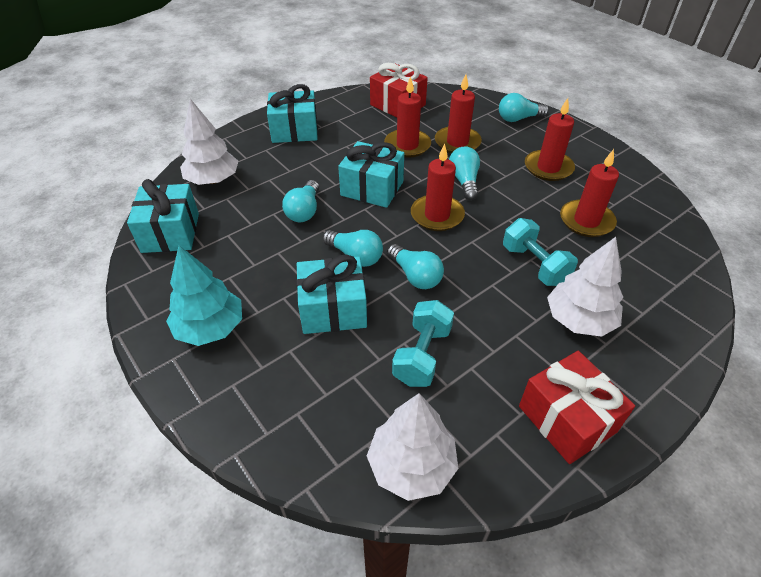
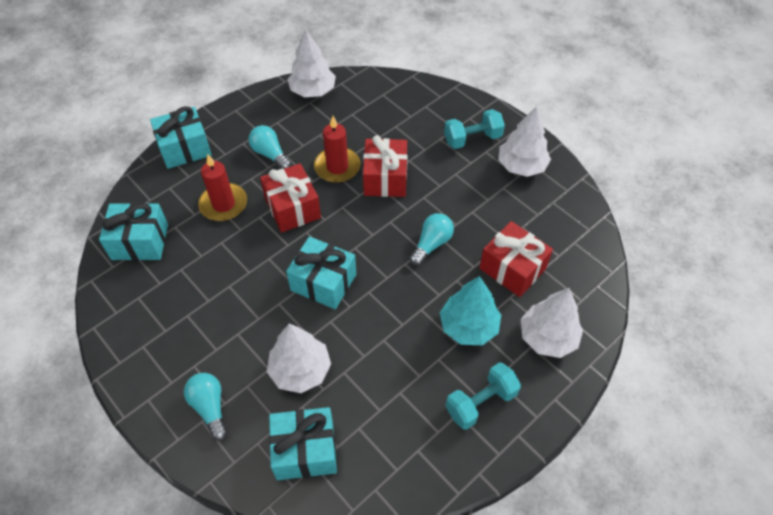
red candle: [384,76,431,158] [411,143,465,231] [435,75,482,154] [525,98,575,181] [560,149,619,237] = 5 -> [198,154,247,221] [314,116,361,183] = 2
red gift: [370,63,428,117] [519,351,635,464] = 2 -> [260,163,321,233] [363,135,408,197] [479,221,553,297] = 3
turquoise light bulb: [282,180,319,222] [323,230,383,267] [387,244,444,289] [449,146,480,200] [499,93,549,122] = 5 -> [184,373,228,441] [249,125,291,169] [409,213,454,266] = 3
white tree: [180,99,238,185] [367,393,458,501] [547,237,623,337] = 3 -> [267,324,331,393] [287,29,336,97] [498,106,551,177] [521,288,583,358] = 4

